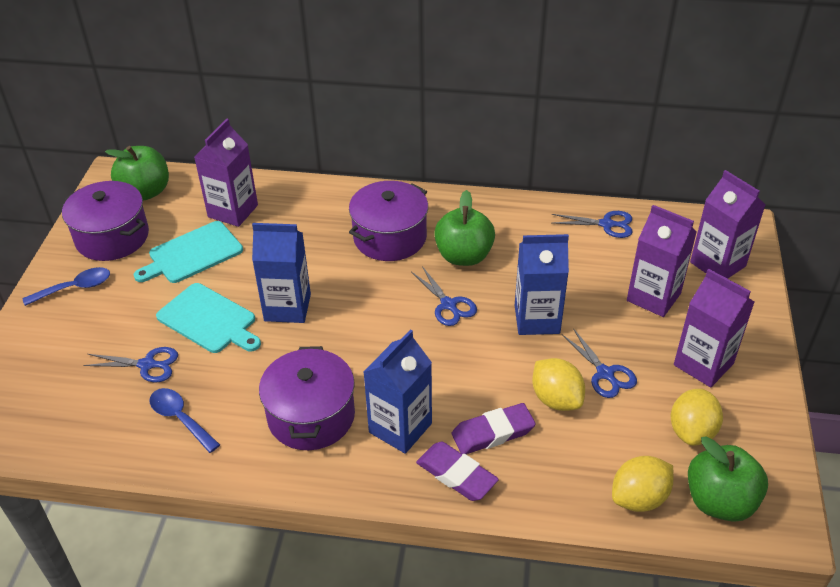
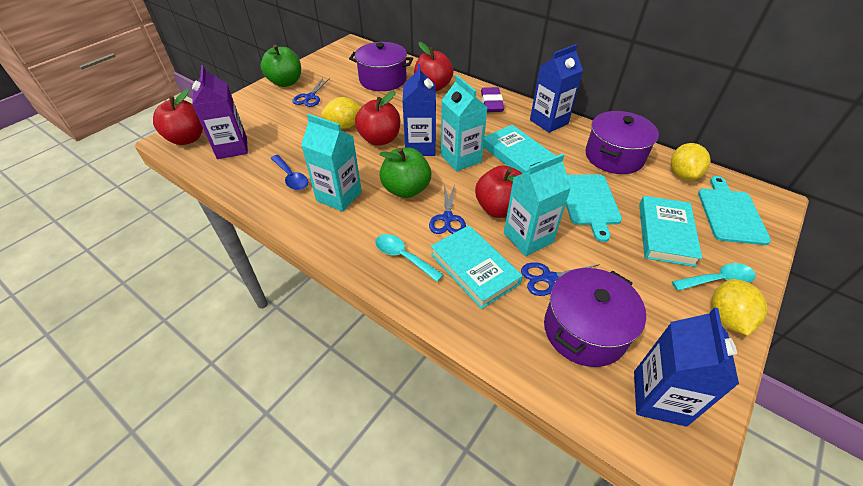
blue scissors: [83,347,178,382] [411,266,477,326] [552,211,633,238] [562,328,637,398] = 4 -> [292,78,330,107] [429,184,466,234] [521,262,600,296] = 3
blue spoon: [22,267,110,306] [150,388,220,453] = 2 -> [270,155,308,190] = 1
green apple: [105,146,169,201] [434,190,495,266] [688,436,768,522] = 3 -> [261,45,301,87] [379,147,431,198] = 2
purple carton: [194,119,258,227] [627,205,697,317] [674,269,754,388] [690,170,765,279] = 4 -> [192,65,248,159] = 1
purple eraser: [416,442,499,501] [452,403,536,454] = 2 -> [481,87,504,112] = 1
red apple: none = 0 -> [153,89,203,145] [355,91,400,146] [414,42,453,91] [475,165,522,218] = 4
turquoise book: none = 0 -> [431,225,523,309] [483,125,556,174] [639,196,702,267] = 3
turquoise carton: none = 0 -> [301,114,362,212] [441,75,488,171] [504,153,571,256] = 3
turquoise spoon: none = 0 -> [375,234,444,282] [672,263,756,291] = 2

